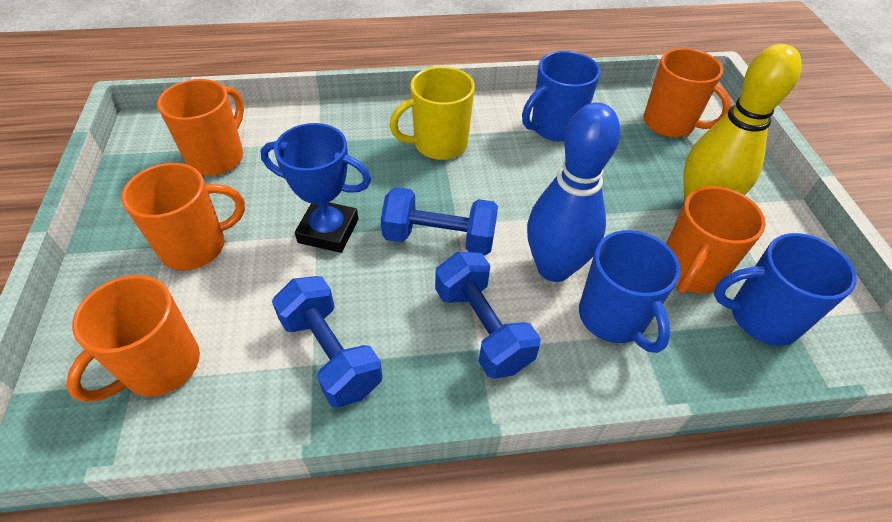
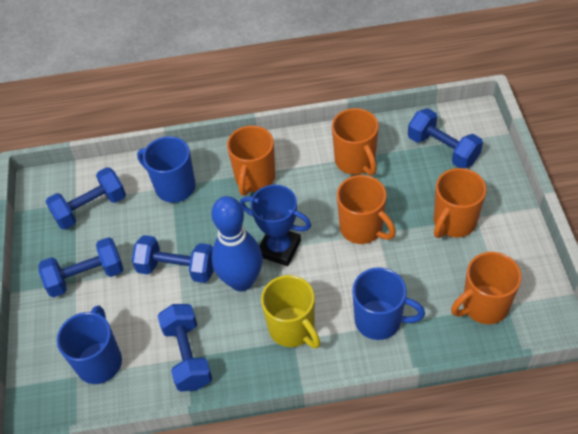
blue dumbbell: [272,276,383,408] [381,187,498,255] [435,252,541,379] = 3 -> [39,237,123,298] [46,167,126,230] [132,235,214,283] [157,304,212,392] [408,108,483,168] = 5
yellow bowling pin: [683,44,802,202] = 1 -> none = 0

